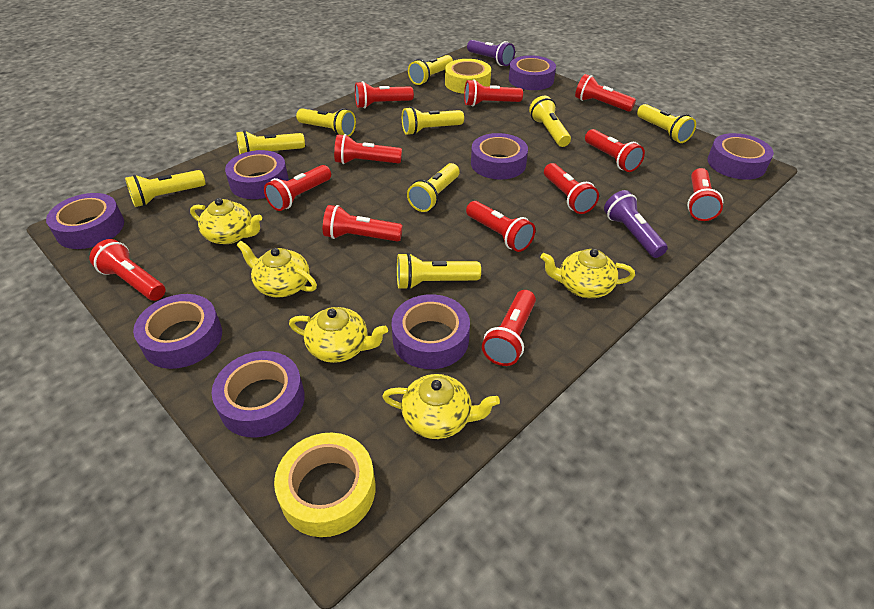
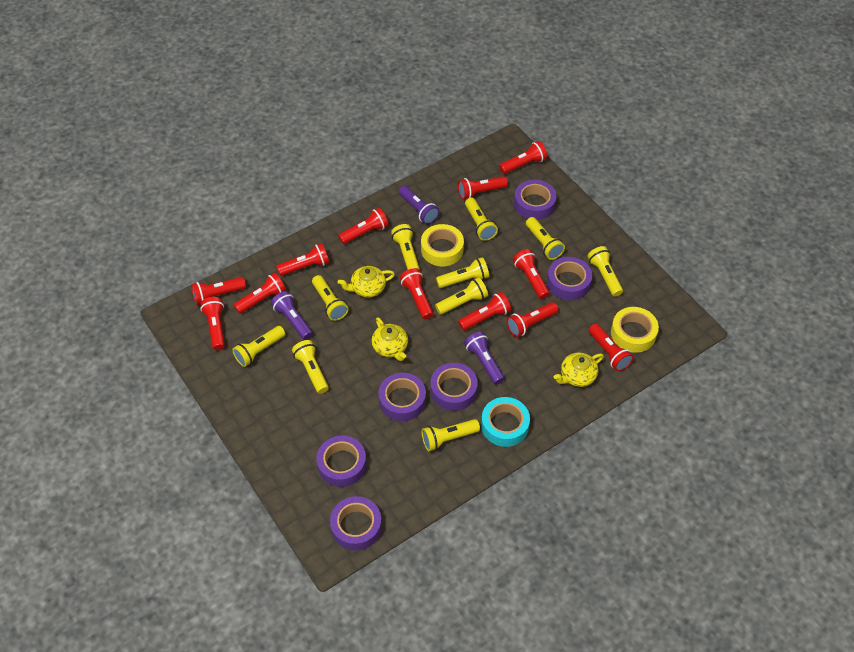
purple flashlight: [467,40,515,66] [604,190,668,258] = 2 -> [271,291,313,340] [399,186,439,224] [464,331,504,385] = 3
purple tape: [46,193,124,249] [133,294,222,369] [212,351,305,438] [225,150,289,199] [391,294,470,369] [471,133,528,180] [509,55,556,90] [708,133,774,180] = 8 -> [316,435,367,487] [330,496,382,551] [378,373,426,421] [430,363,478,411] [514,180,557,220] [547,257,592,300] = 6
turquoise tape: none = 0 -> [481,397,530,447] = 1
yellow flashlight: [125,170,205,207] [236,130,305,154] [296,108,356,136] [397,253,481,290] [402,107,464,135] [407,163,459,212] [408,55,453,85] [529,96,571,147] [637,104,696,143] = 9 -> [232,326,285,367] [292,340,329,394] [312,275,349,321] [391,224,420,270] [422,419,480,451] [435,277,488,315] [436,257,489,288] [465,197,498,241] [526,217,565,260] [587,246,623,297] = 10
yellow teapot: [190,198,262,244] [237,241,317,298] [289,307,388,363] [382,374,500,439] [541,249,635,298] = 5 -> [338,266,395,298] [372,317,408,361] [553,353,604,387] = 3

